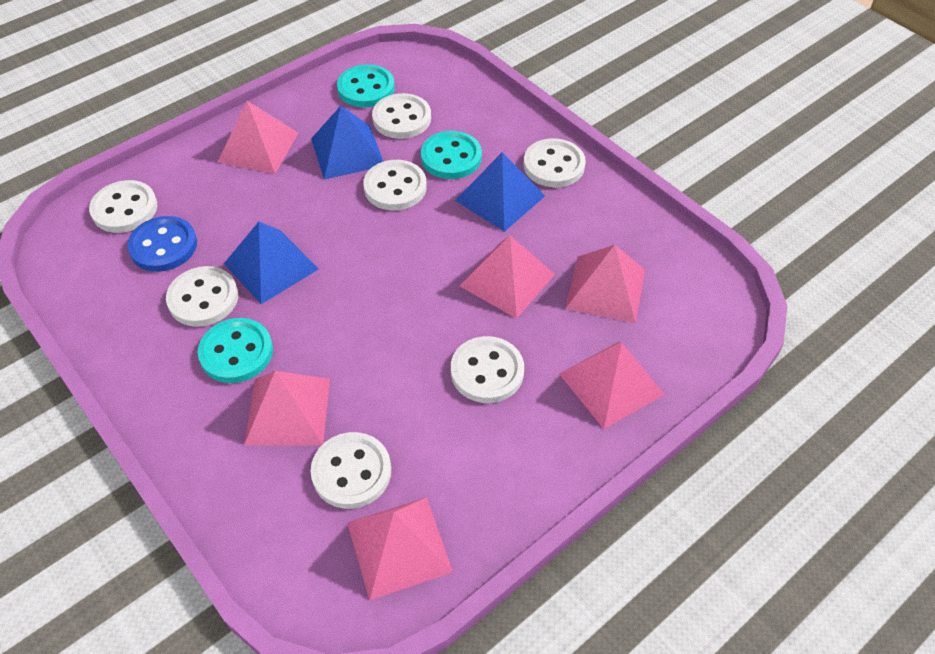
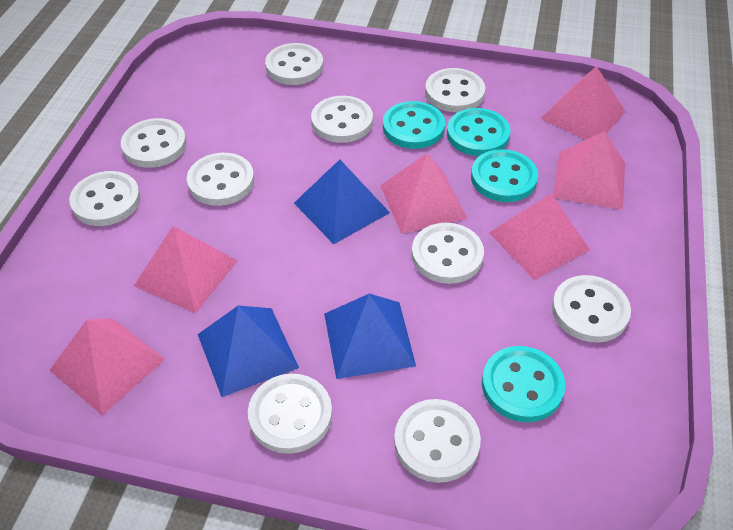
blue button: [127,216,197,272] = 1 -> none = 0
turquoise button: [198,318,273,383] [337,64,395,108] [421,131,482,179] = 3 -> [383,101,445,149] [447,108,510,156] [471,149,538,202] [482,346,565,422] = 4
white button: [89,180,157,233] [166,266,238,327] [311,432,391,509] [363,160,427,210] [372,93,431,139] [451,336,524,403] [523,138,586,187] = 7 -> [69,171,141,226] [121,118,187,168] [187,153,254,206] [248,374,332,454] [265,43,323,85] [311,96,373,143] [394,399,481,483] [412,223,484,284] [425,68,485,112] [552,275,631,343] = 10

